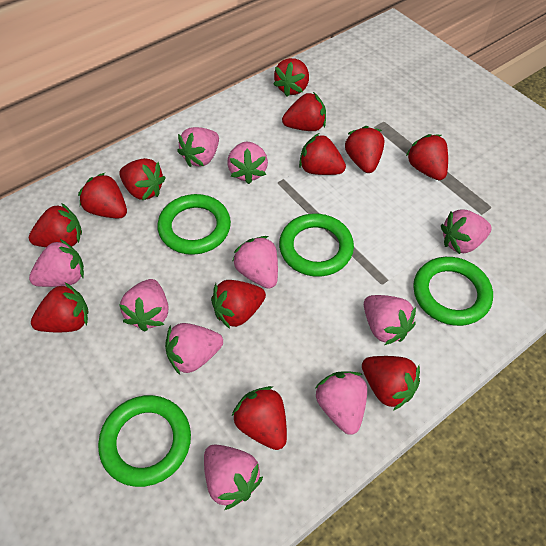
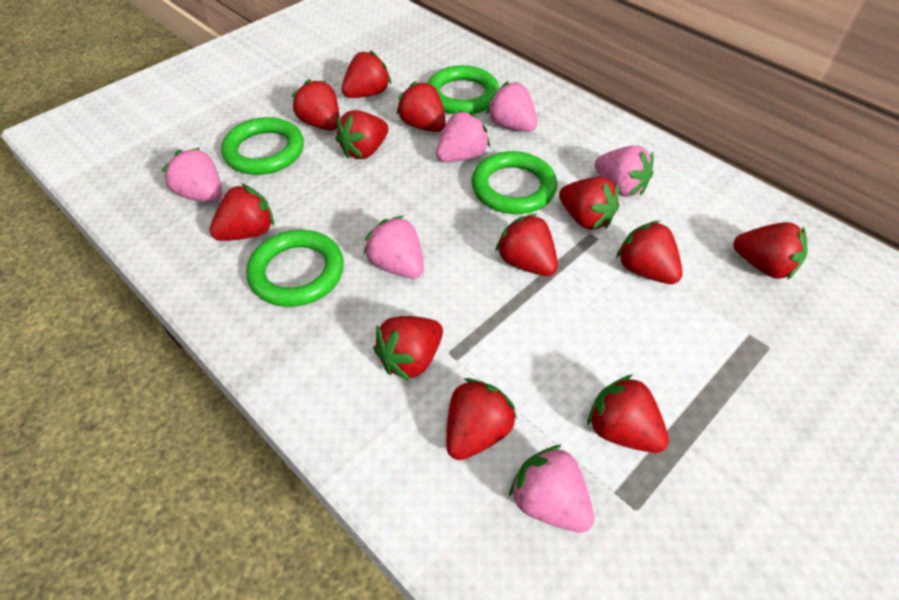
pink strawberry: [29,239,84,287] [119,279,169,331] [165,323,223,375] [177,127,219,167] [204,444,263,510] [227,142,268,184] [233,236,278,289] [315,371,367,435] [364,295,416,345] [441,210,492,254] = 10 -> [162,147,222,202] [363,216,424,278] [436,111,490,162] [486,81,538,132] [509,445,594,533] [594,146,654,197] = 6

